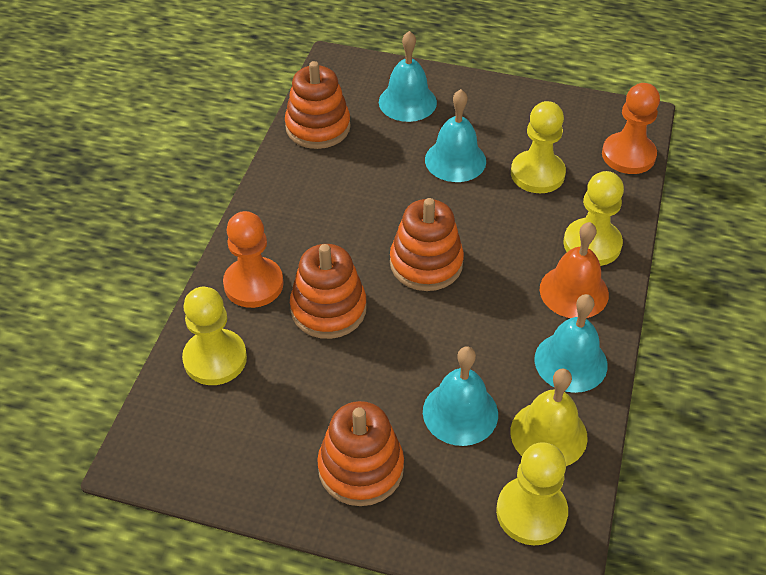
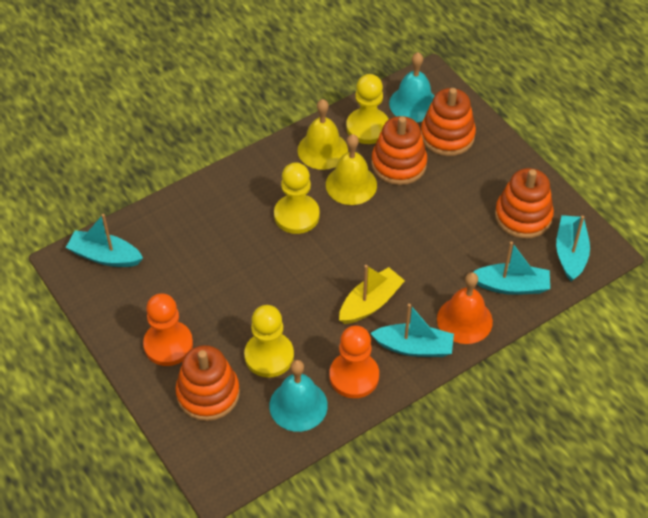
turquoise bell: [379,31,437,122] [423,346,498,446] [425,89,486,182] [534,294,608,393] = 4 -> [269,360,328,432] [389,52,434,122] = 2
turquoise boat: none = 0 -> [66,214,143,267] [370,304,454,357] [473,241,550,295] [556,215,590,281] = 4
yellow bell: [510,369,588,466] = 1 -> [298,99,348,170] [326,134,377,205] = 2
yellow boat: none = 0 -> [339,265,405,324] = 1
yellow pawn: [182,287,247,385] [496,442,568,545] [511,101,566,193] [563,171,624,266] = 4 -> [244,305,294,378] [274,162,320,234] [346,74,389,144] = 3

